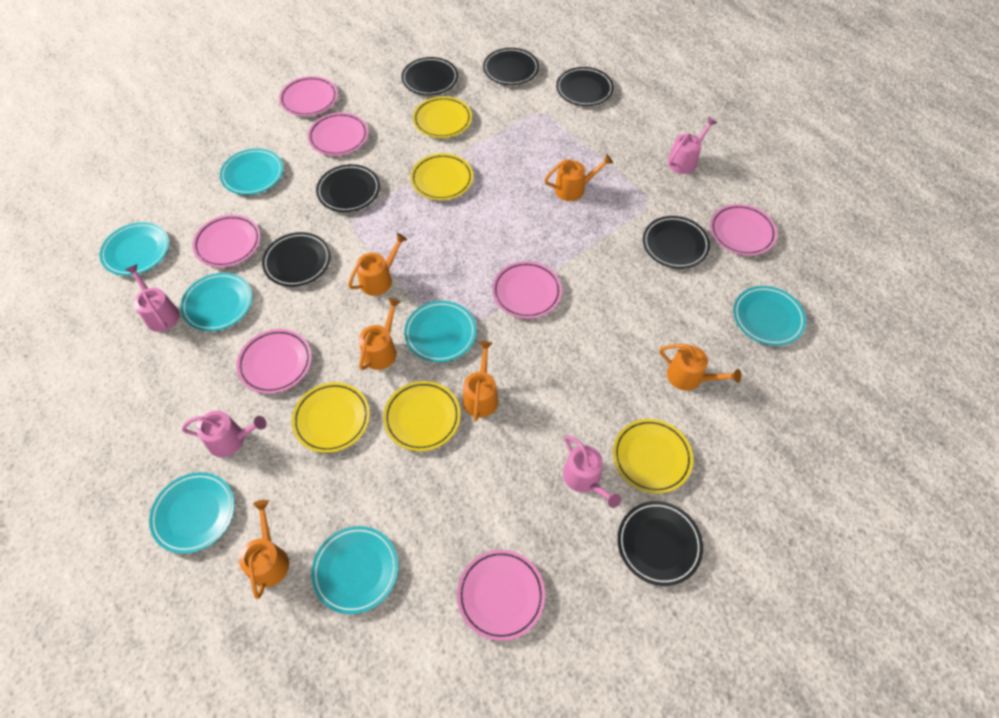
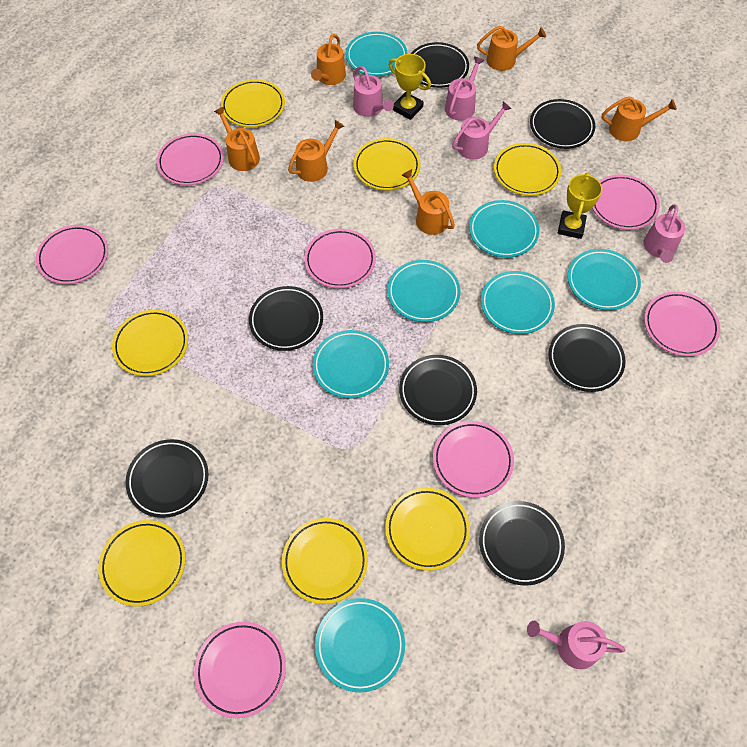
pink watering can: [125,264,180,332] [182,411,266,457] [563,436,621,508] [668,117,717,174] = 4 -> [353,66,394,117] [445,56,484,121] [452,101,512,160] [527,621,625,669] [644,204,685,263] = 5
yellow plate: [292,382,370,453] [383,381,460,451] [410,153,473,200] [413,96,472,138] [613,419,693,494] = 5 -> [98,520,186,607] [112,310,188,376] [221,79,285,127] [282,518,368,604] [354,138,421,191] [385,488,470,571] [494,143,561,196] = 7
yellow trophy: none = 0 -> [389,54,431,120] [558,172,602,239] = 2

